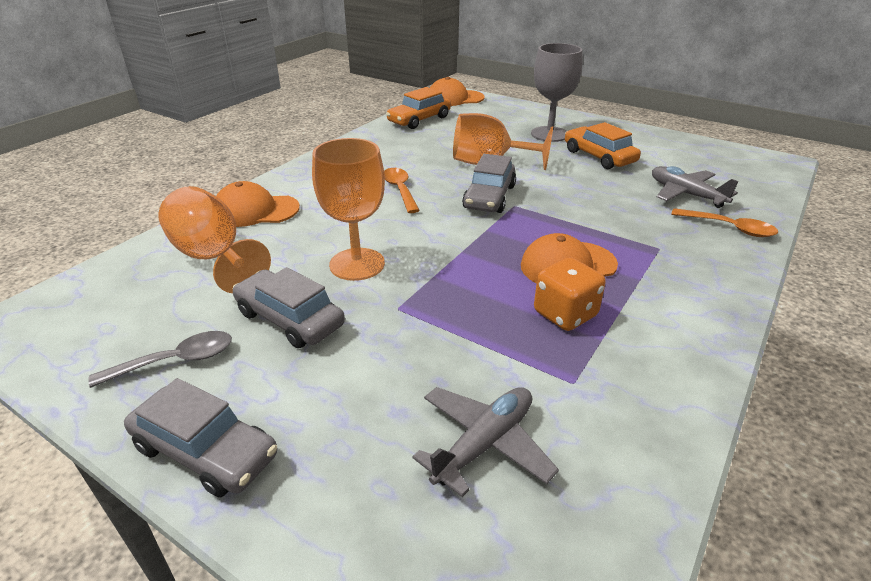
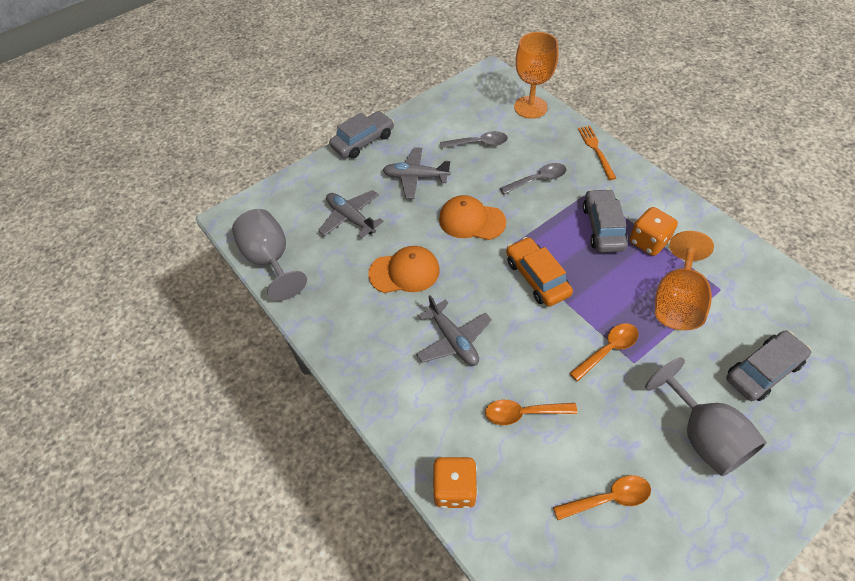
grey goblet: [531,43,582,142] = 1 -> [232,209,307,301] [645,357,767,476] = 2
grey plane: [412,387,559,497] [652,166,739,208] = 2 -> [318,190,384,239] [383,147,451,199] [416,295,492,366] = 3
grey spoon: [88,331,232,388] = 1 -> [440,131,508,148] [500,163,566,194] = 2
orange cap: [216,181,300,227] [430,77,485,106] [521,233,618,284] = 3 -> [368,246,440,293] [439,195,506,240] = 2
orange car: [386,87,451,129] [565,122,641,169] = 2 -> [506,237,573,307] = 1
orange dice: [534,257,606,331] = 1 -> [432,457,478,509] [629,207,678,256] = 2
orange fork: none = 0 -> [578,126,616,180] = 1
orange goblet: [158,186,271,293] [312,138,385,281] [453,113,553,170] = 3 -> [514,32,558,119] [655,231,714,330] = 2
orange spoon: [384,168,420,213] [671,208,778,237] = 2 -> [485,400,578,425] [553,475,651,520] [569,323,639,381] = 3

